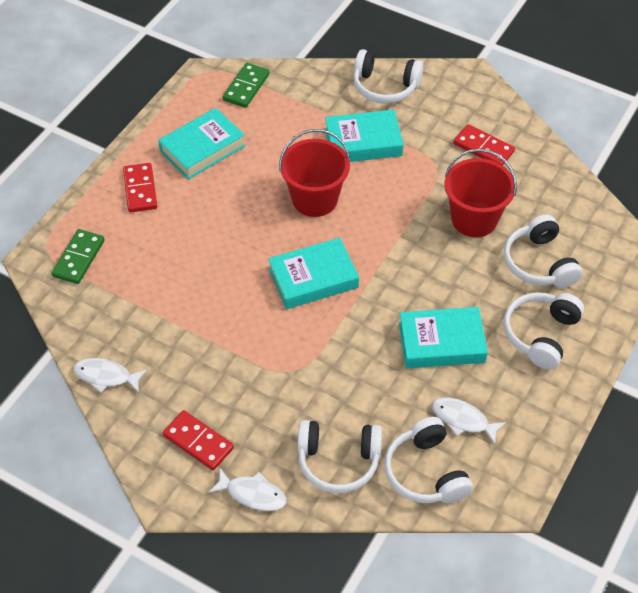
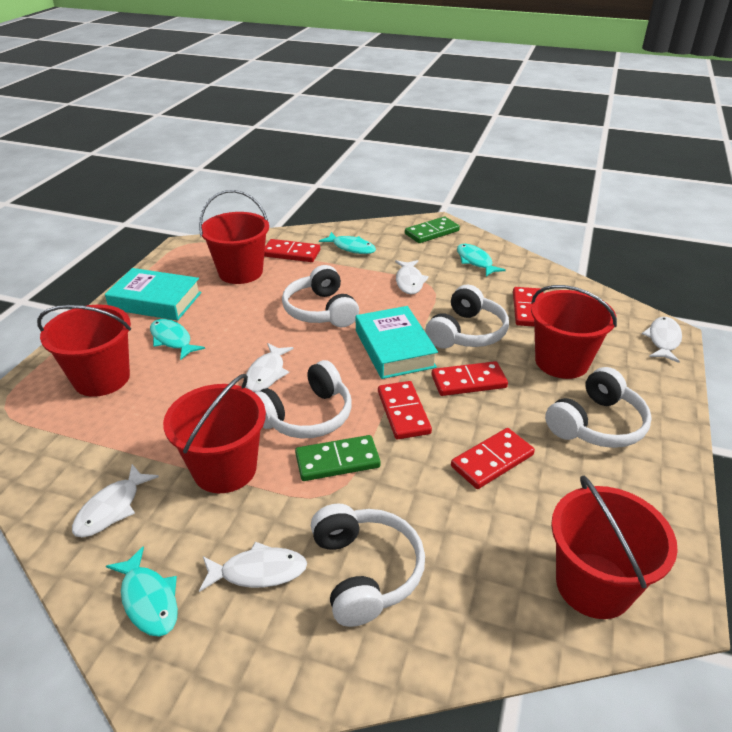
red bucket: [279,129,350,217] [444,148,517,237] = 2 -> [37,305,131,397] [163,374,266,493] [199,190,269,284] [531,285,617,379] [551,476,678,619] = 5
red domino: [123,163,157,212] [163,410,234,470] [453,124,515,165] = 3 -> [264,239,320,262] [378,381,432,439] [431,361,508,396] [451,428,535,489] [513,287,544,327] = 5
turquoise book: [158,108,245,180] [268,238,359,309] [325,109,404,162] [399,307,488,368] = 4 -> [105,268,201,321] [356,306,438,379] = 2
turquoise fish: none = 0 -> [106,546,178,637] [150,319,205,360] [319,232,376,254] [457,244,506,277] = 4
white fish: [73,358,147,393] [208,468,287,511] [432,398,506,445] = 3 -> [72,464,159,537] [199,542,307,592] [246,343,294,392] [395,260,429,295] [642,317,682,363] = 5

